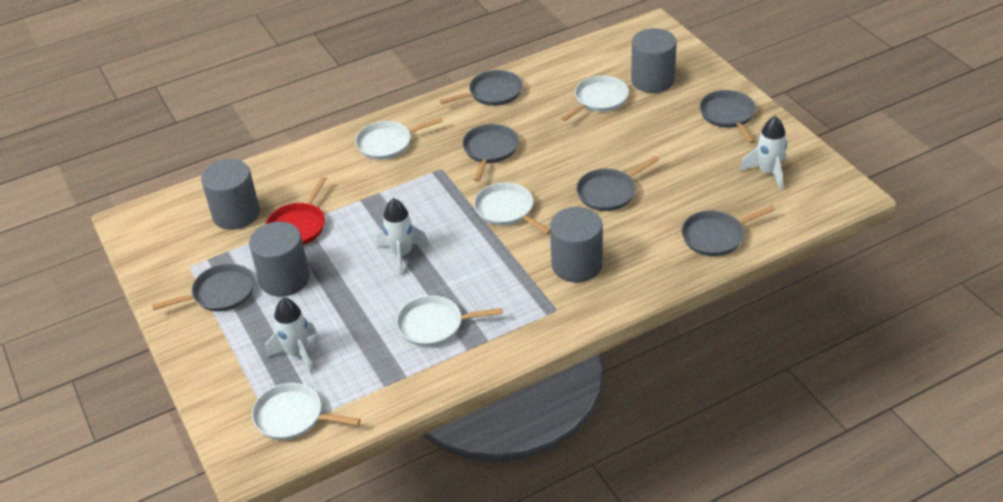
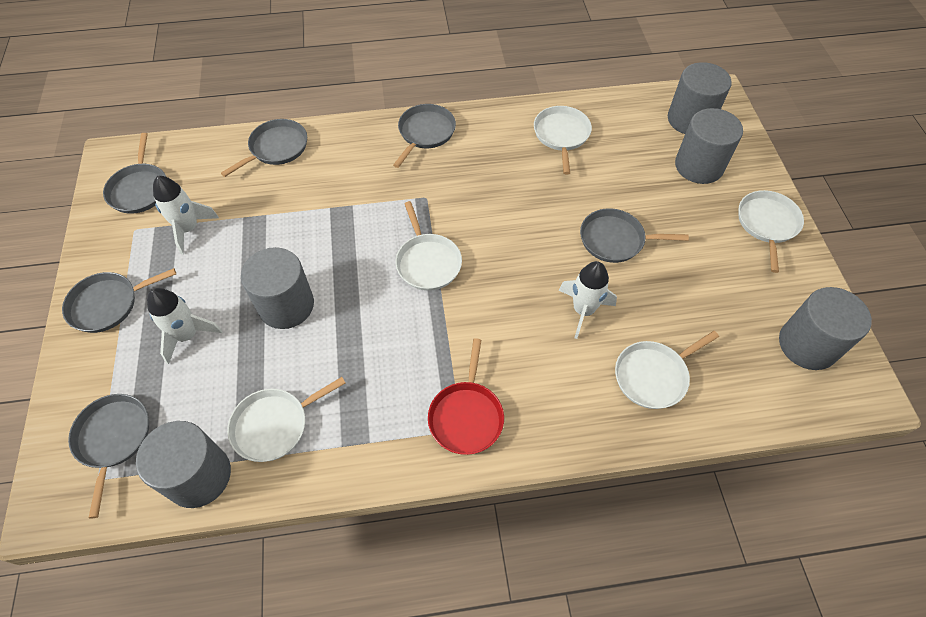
grey cylinder: [201,159,260,230] [249,222,310,297] [550,207,603,282] [631,28,677,93] = 4 -> [136,421,231,508] [241,247,314,329] [668,62,732,134] [675,108,743,184] [779,287,872,370] = 5

